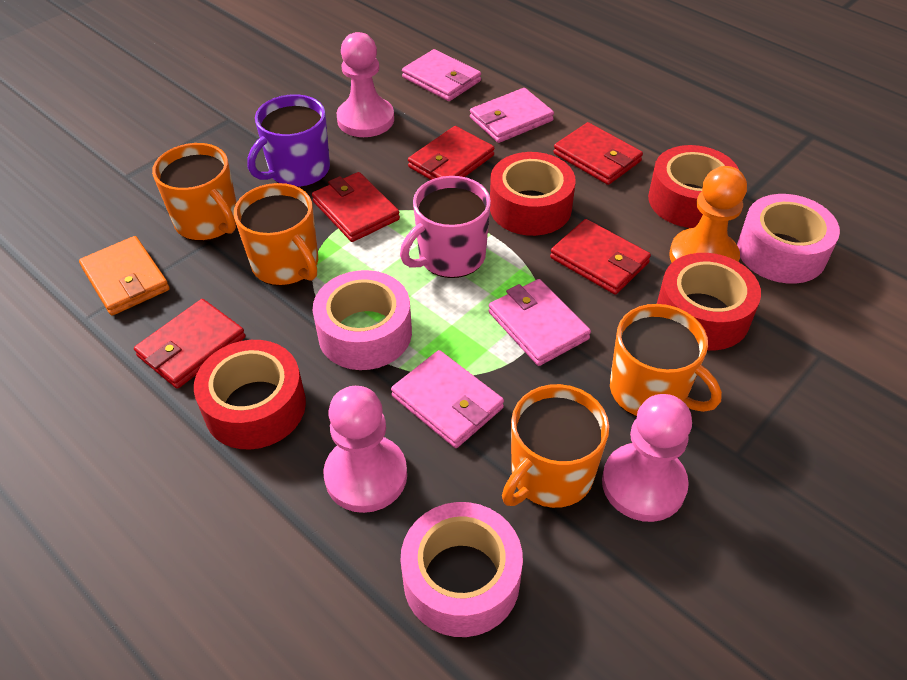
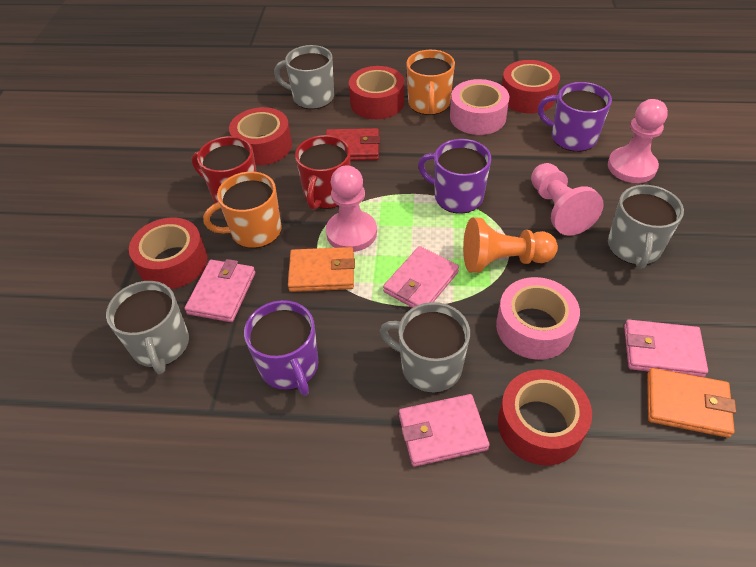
grey mug: none = 0 -> [106,281,189,374] [274,45,334,109] [380,302,470,393] [608,185,684,269] = 4
orange mug: [152,143,237,241] [234,183,318,286] [502,384,609,508] [610,304,722,417] = 4 -> [203,172,282,248] [406,50,455,115] = 2
orange wallet: [79,236,170,316] = 1 -> [288,247,355,292] [647,368,736,438] = 2
pink mug: [400,176,491,278] = 1 -> none = 0
pink tape: [313,270,412,370] [400,502,523,637] [737,194,840,284] = 3 -> [450,79,510,135] [496,277,580,360] = 2
purple mug: [248,94,330,188] = 1 -> [244,300,318,396] [418,139,491,214] [538,82,612,152] = 3
red mug: none = 0 -> [192,136,257,203] [295,135,351,210] = 2
red tape: [194,340,306,449] [490,152,576,236] [648,145,739,228] [657,253,761,350] = 4 -> [129,217,207,289] [229,107,292,165] [349,66,404,119] [498,369,592,465] [502,60,560,113] = 5
red wallet: [134,299,245,389] [312,172,400,242] [408,126,495,180] [550,219,651,295] [553,122,643,185] = 5 -> [326,128,380,161] = 1

